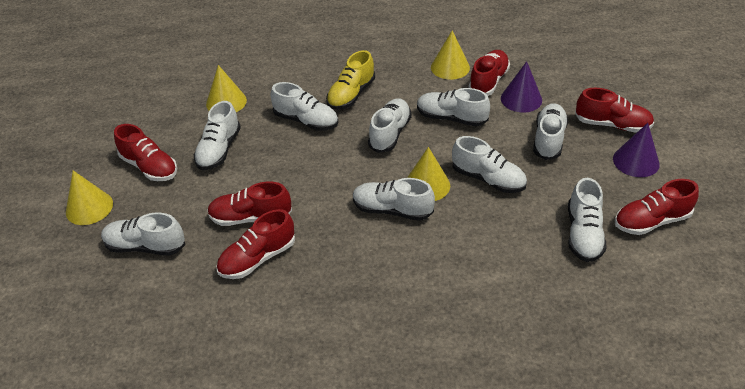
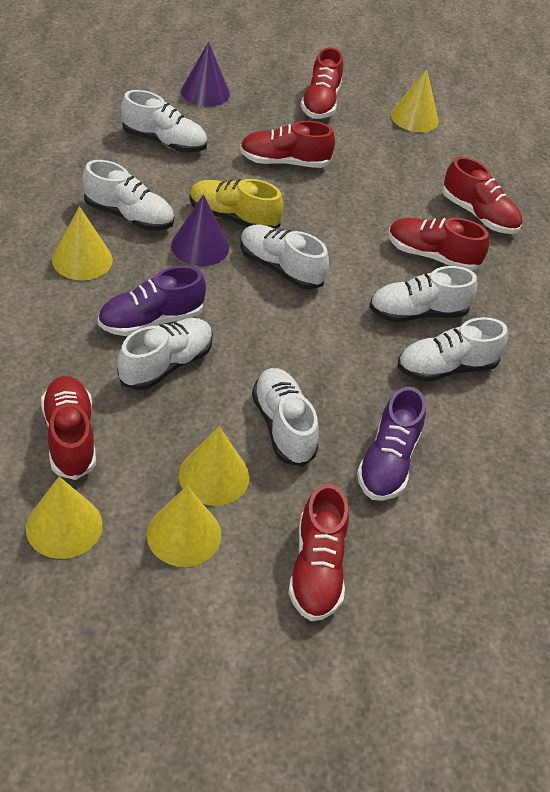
purple shoe: none = 0 -> [98,266,206,336] [357,387,426,501] = 2
white shoe: [101,213,185,255] [194,101,241,170] [271,82,338,131] [353,178,435,221] [368,98,412,153] [417,88,490,126] [452,136,527,193] [533,103,568,160] [568,178,607,262] = 9 -> [82,160,174,231] [118,318,213,390] [121,90,207,153] [240,224,329,290] [252,368,319,467] [369,266,477,322] [397,317,508,382] = 7
yellow cone: [66,170,113,225] [206,65,247,112] [407,147,450,201] [431,30,470,80] = 4 -> [26,476,102,559] [52,206,113,280] [147,486,221,567] [178,426,249,506] [391,69,439,132] = 5

